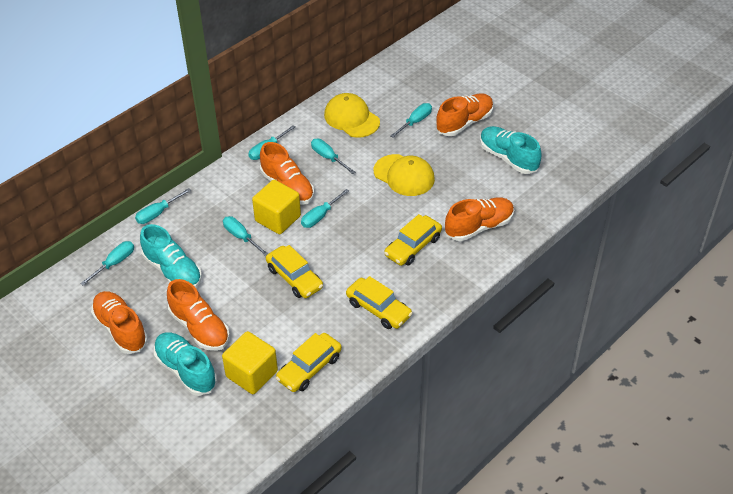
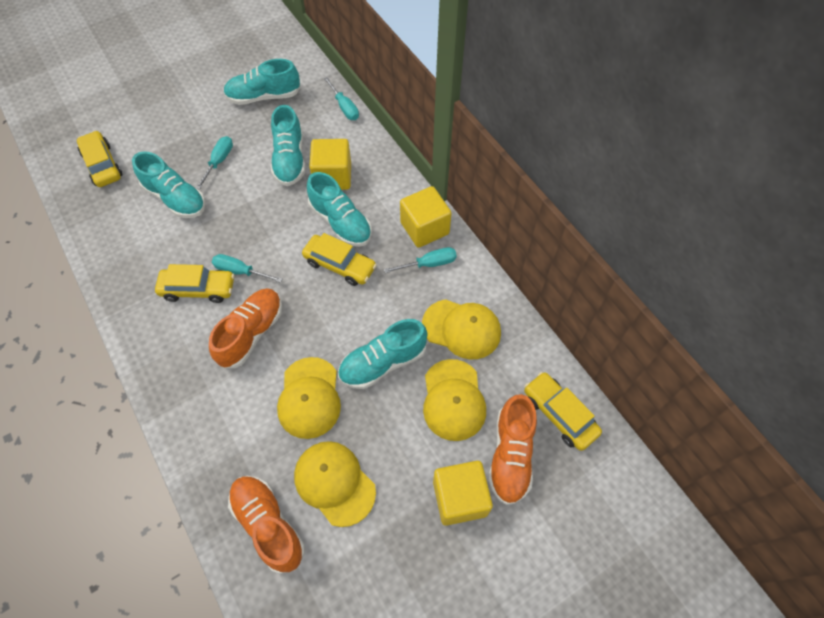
orange shoe: [91,291,148,354] [167,279,230,351] [260,142,314,205] [436,93,494,136] [445,197,514,241] = 5 -> [209,288,282,368] [228,476,305,574] [488,394,537,505] = 3
turquoise screwdriver: [80,241,134,286] [135,188,191,224] [223,216,269,256] [248,125,295,160] [301,189,349,228] [311,139,355,174] [390,103,432,138] = 7 -> [196,136,233,190] [212,254,283,283] [324,77,359,120] [384,247,457,273] = 4
turquoise shoe: [140,224,202,288] [154,332,217,396] [480,126,542,174] = 3 -> [132,151,206,218] [223,59,301,105] [271,105,305,186] [307,172,372,247] [338,319,428,389] = 5
yellow cap: [324,93,380,138] [373,154,435,196] = 2 -> [277,357,341,439] [294,441,376,527] [422,299,501,360] [423,359,486,441] = 4
yellow cube: [222,331,278,394] [252,180,301,234] = 2 -> [309,139,351,190] [400,186,452,248] [433,461,493,526] = 3

